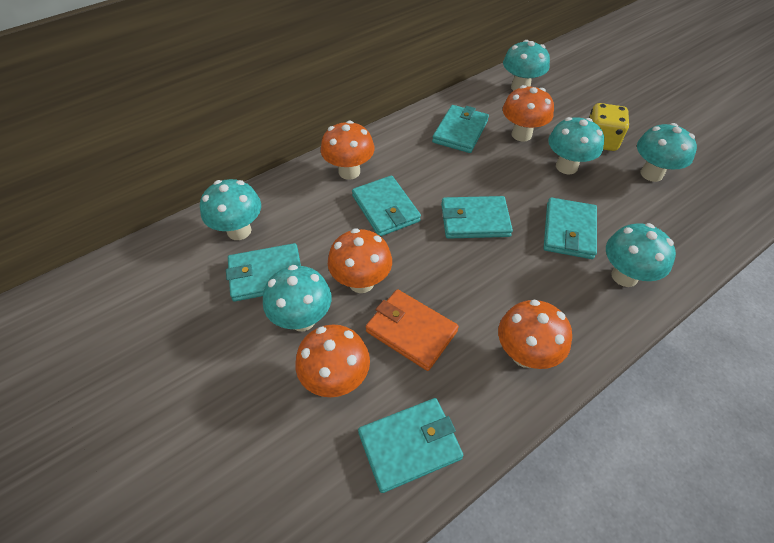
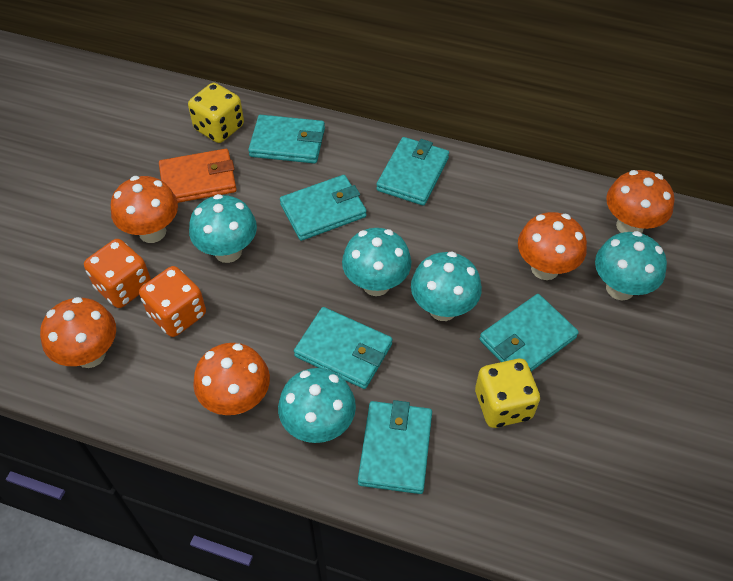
orange dice: none = 0 -> [84,239,151,308] [139,266,206,337] = 2
turquoise mushroom: [200,179,261,240] [263,265,332,331] [503,40,550,91] [548,117,604,174] [606,223,676,287] [637,123,697,182] = 6 -> [189,194,257,263] [278,368,356,443] [342,228,411,296] [411,251,482,321] [595,231,667,300] = 5
yellow dice: [588,103,629,151] = 1 -> [188,83,244,143] [475,359,540,428] = 2

